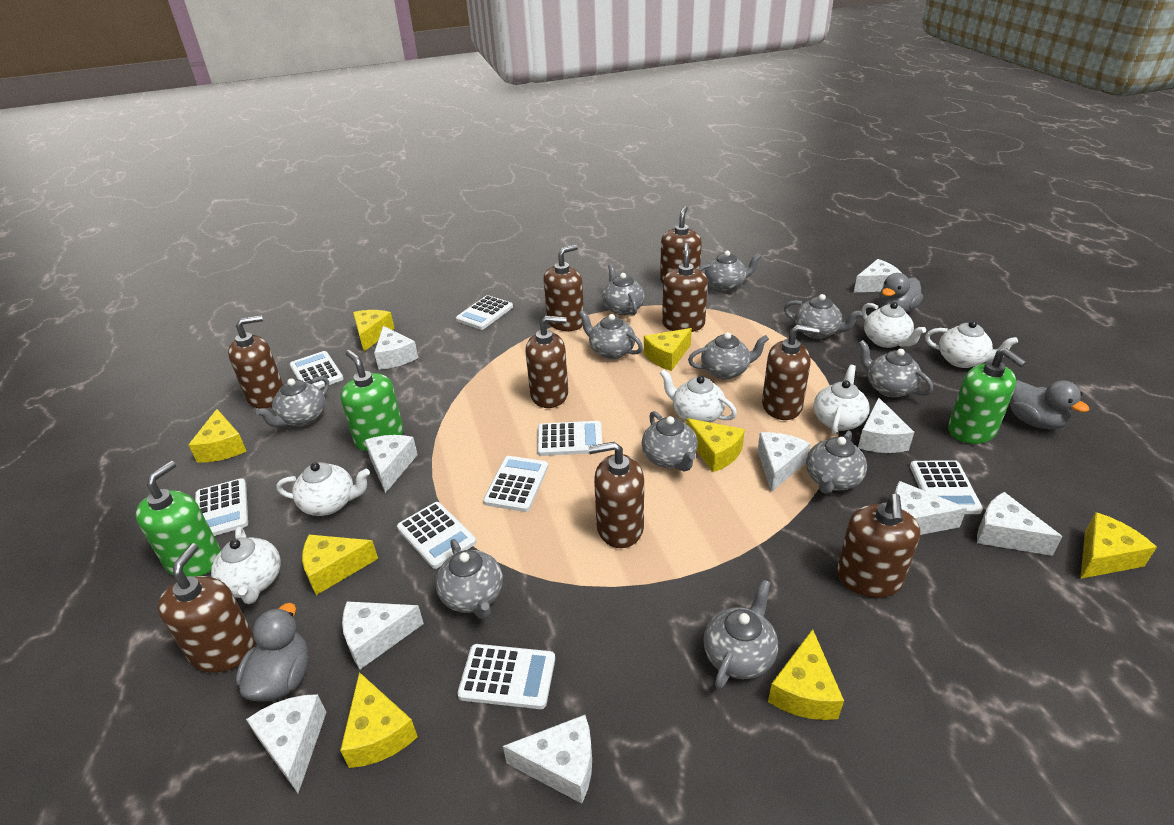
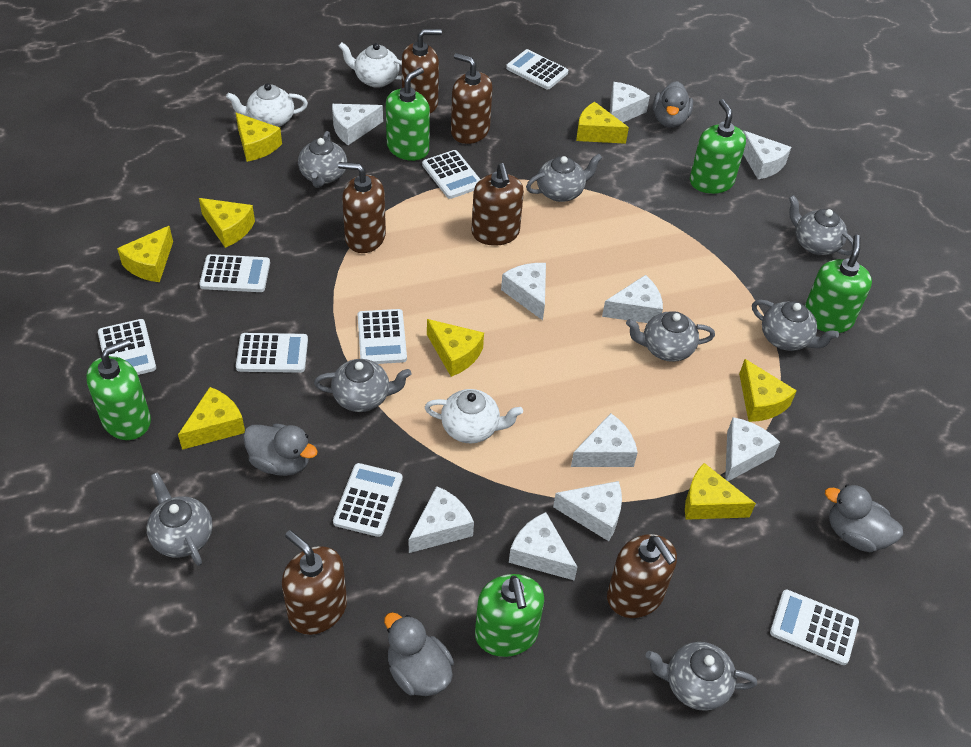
brown soap dispenser: [158,543,256,673] [228,315,283,408] [525,316,568,408] [544,245,584,331] [589,442,644,548] [660,206,702,284] [662,243,708,332] [762,325,820,420] [837,494,920,598] = 9 -> [282,530,347,635] [338,162,386,253] [402,29,442,113] [451,53,493,144] [472,163,524,246] [607,534,677,618] = 6
green soap dispenser: [135,461,221,577] [341,350,404,451] [948,348,1027,444] = 3 -> [86,339,151,440] [386,67,430,161] [475,574,544,657] [690,99,746,194] [805,235,872,333] = 5
grey duck: [236,603,308,702] [879,273,923,313] [1009,380,1089,429] = 3 -> [243,424,318,476] [384,612,454,696] [653,81,693,128] [825,485,903,552] = 4
grey teapot: [256,376,329,427] [435,539,503,619] [579,310,643,359] [602,264,645,315] [642,411,698,471] [688,332,769,379] [698,251,762,292] [703,580,778,689] [784,294,862,339] [806,431,867,494] [858,340,933,397] = 11 -> [146,472,213,566] [298,131,347,188] [314,359,411,412] [526,154,602,202] [626,311,715,362] [646,642,757,711] [752,300,839,351] [789,195,853,255] = 8
white teapot: [211,527,281,604] [276,462,370,516] [660,370,737,423] [814,365,870,434] [862,302,926,348] [925,321,1018,368] = 6 -> [226,83,308,127] [339,42,402,88] [425,389,523,444] = 3

